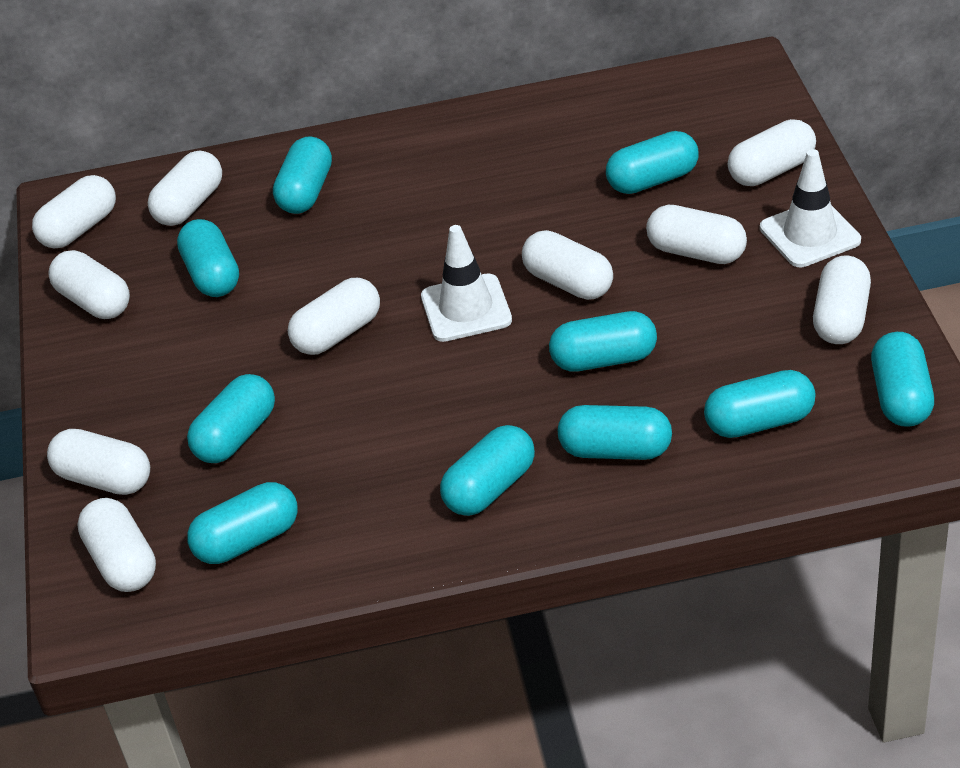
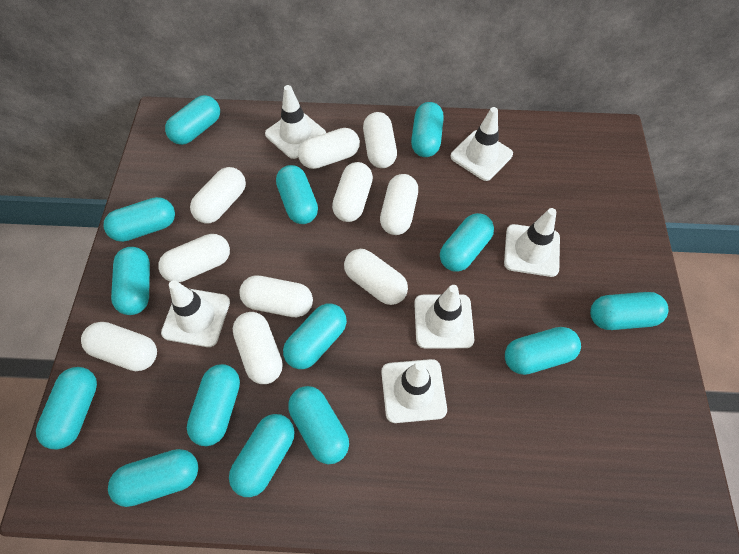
turquoise capsule: [177,219,239,297] [187,374,275,463] [187,482,298,564] [273,136,332,214] [440,425,535,516] [549,311,657,372] [558,405,672,460] [606,131,699,194] [704,370,815,438] [871,332,934,427] = 10 -> [36,367,97,450] [104,197,175,242] [108,449,198,507] [111,247,150,315] [165,95,220,145] [187,364,240,446] [229,414,295,497] [276,165,318,224] [283,303,347,369] [288,386,349,464] [411,102,444,157] [440,213,494,272] [505,327,581,375] [590,292,668,330] = 14
white traffic cone: [421,225,512,342] [760,149,861,267] = 2 -> [161,280,230,347] [265,85,326,159] [381,359,447,423] [414,285,474,349] [451,107,513,181] [504,208,560,277] = 6

